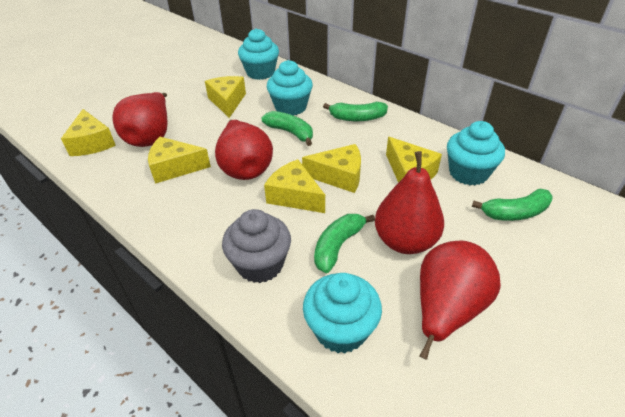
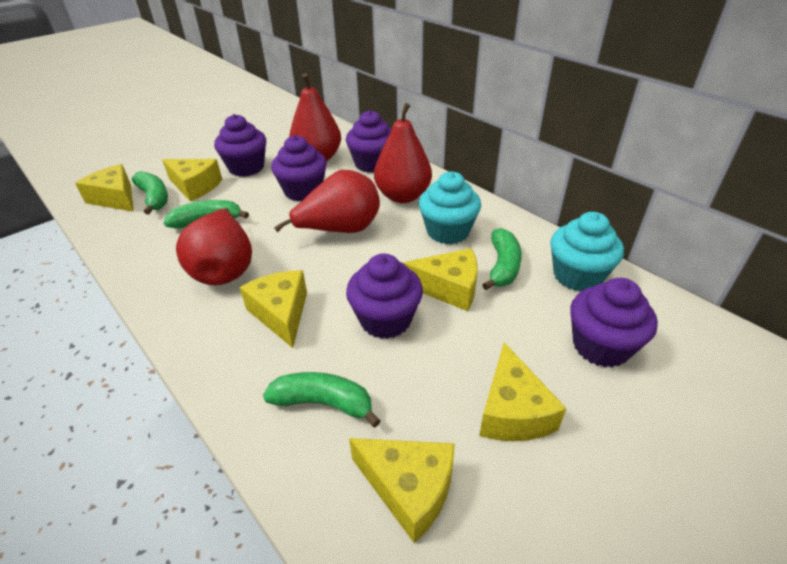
grey cupcake: [222,209,291,283] = 1 -> none = 0
purple cupcake: none = 0 -> [214,114,266,177] [271,135,327,201] [346,110,392,173] [346,254,423,339] [570,278,658,367] = 5
turquoise cupcake: [238,28,279,80] [267,60,313,116] [303,273,382,353] [447,121,505,185] = 4 -> [419,172,481,244] [550,212,624,291] = 2

